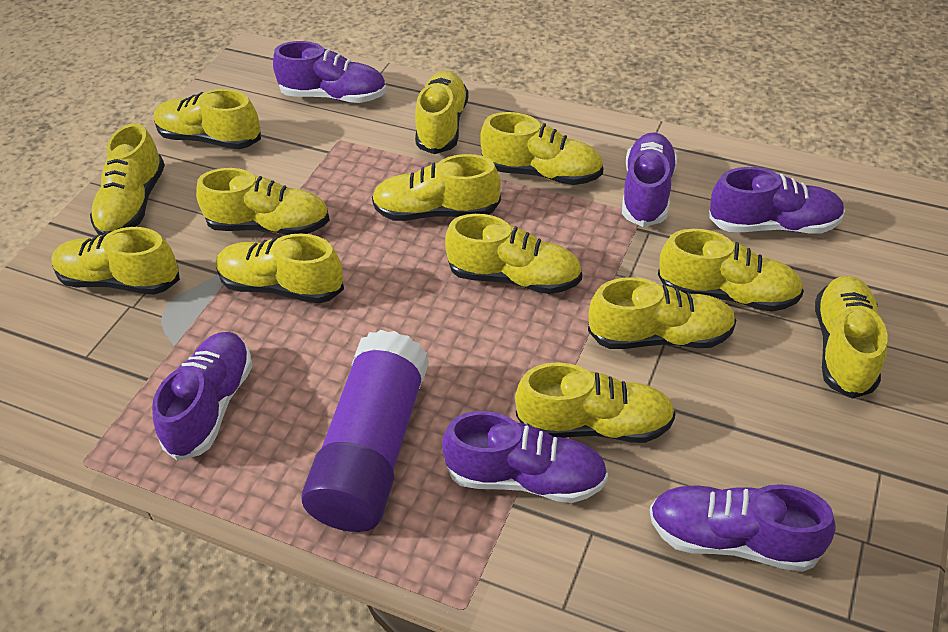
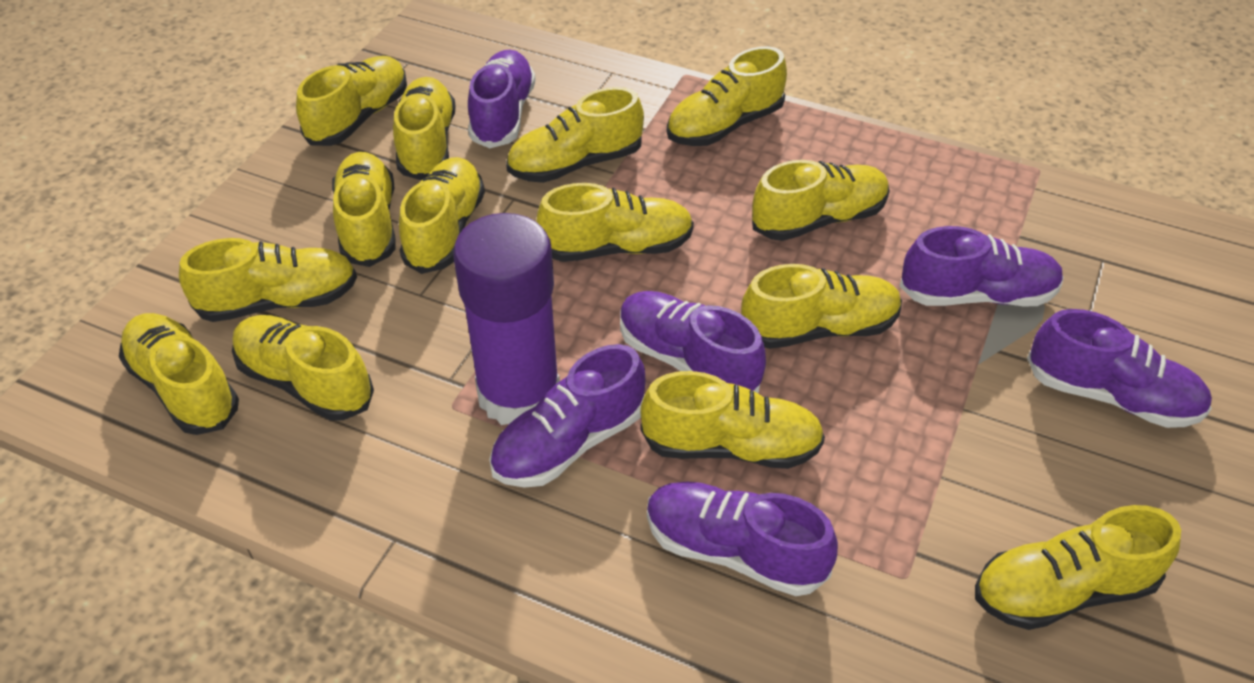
yellow shoe: [51,227,180,295] [90,123,165,235] [154,89,261,149] [196,168,330,235] [216,233,344,303] [372,154,501,221] [415,71,469,154] [445,214,582,294] [480,112,603,185] [515,362,676,443] [588,277,736,349] [658,229,804,312] [815,276,887,399] = 13 -> [119,313,239,435] [179,238,357,322] [232,315,374,421] [296,56,407,146] [332,152,395,267] [393,77,456,180] [399,157,485,274] [506,87,644,183] [536,183,694,262] [640,371,825,469] [667,46,787,146] [741,264,902,349] [752,160,890,241] [975,505,1181,630] = 14

